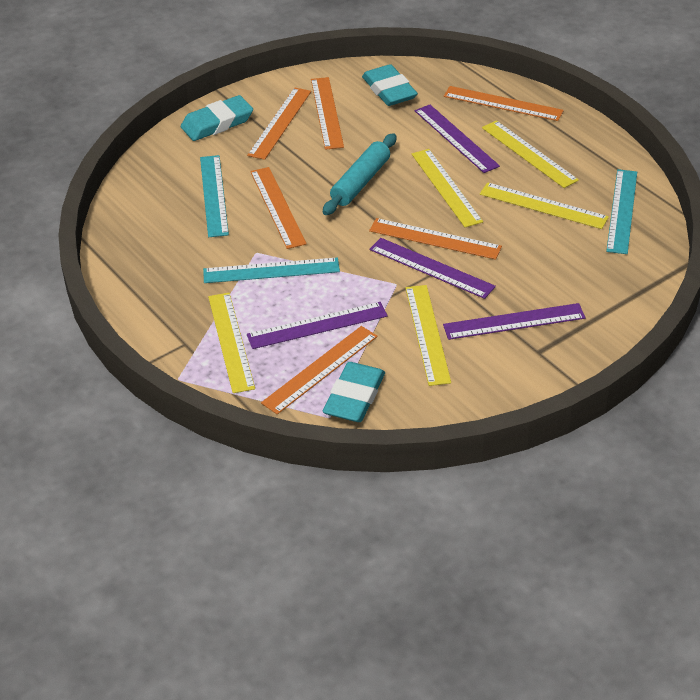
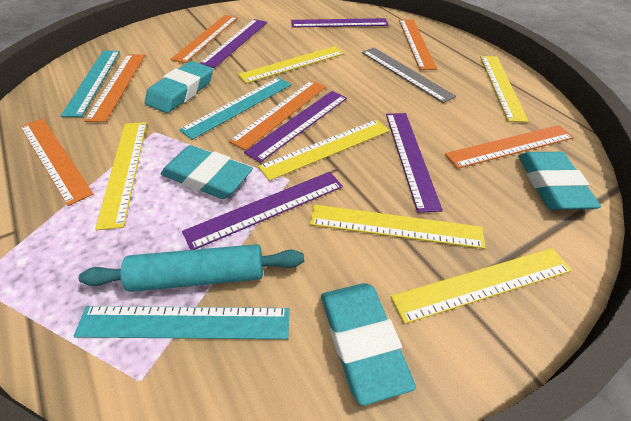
grey ruler: none = 0 -> [362,48,456,103] = 1
purple ruler: [247,302,388,349] [369,238,496,299] [415,105,500,173] [443,303,586,340] = 4 -> [182,172,343,250] [200,19,267,68] [244,91,347,163] [291,18,389,28] [386,113,443,213] = 5
turquoise eraser: [181,95,253,141] [323,362,385,422] [362,64,418,106] = 3 -> [145,61,213,113] [161,145,253,199] [321,283,416,405] [518,152,601,210] = 4
yellow ruler: [208,293,255,393] [405,285,451,386] [412,149,483,227] [480,182,609,229] [482,120,579,188] = 5 -> [95,122,147,230] [238,46,344,83] [258,119,389,181] [310,205,486,249] [391,248,572,324] [480,56,529,123] = 6

